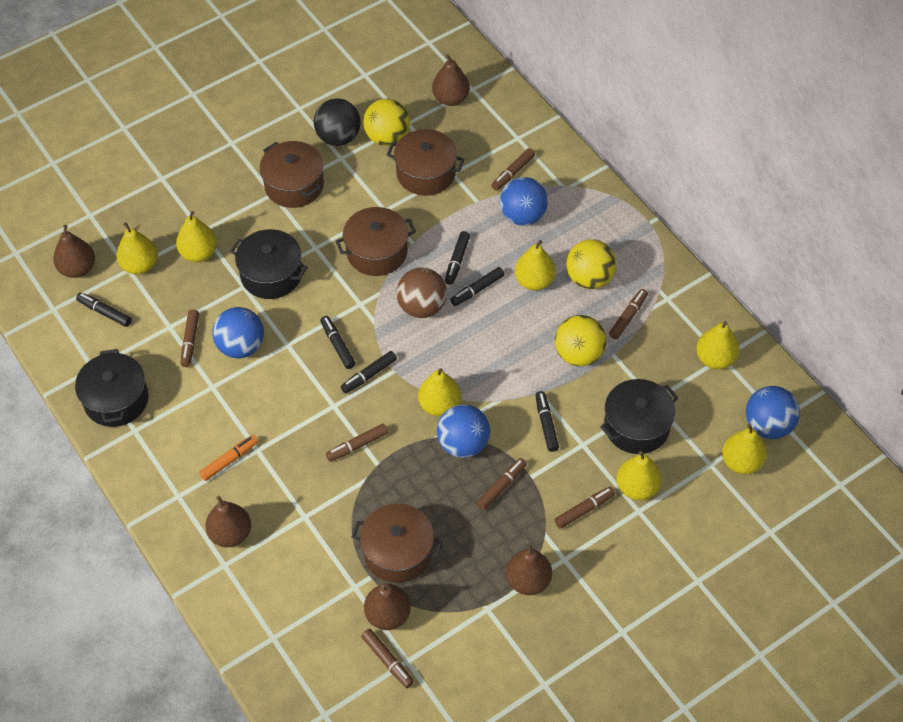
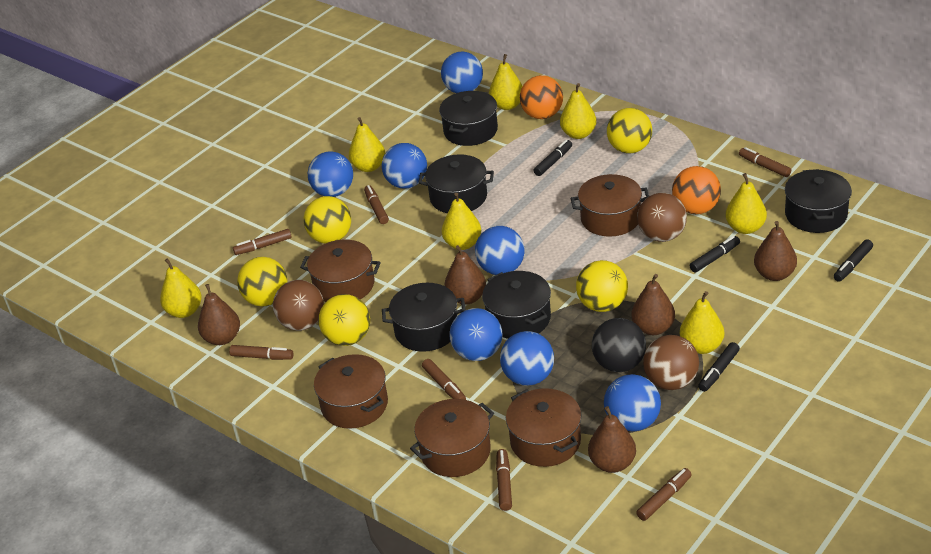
black marker: [76,292,132,327] [320,316,356,369] [341,351,397,394] [445,231,470,285] [450,267,505,306] [535,391,559,452] = 6 -> [534,140,572,176] [689,236,740,272] [698,342,740,392] [834,239,873,282] = 4
black pot: [75,349,149,427] [230,229,308,299] [600,379,679,454] = 3 -> [382,283,466,352] [418,154,494,213] [439,91,498,146] [482,271,551,339] [785,169,852,233] = 5
blue ball: [212,307,264,358] [437,405,490,458] [500,177,548,226] [746,386,800,439] = 4 -> [308,151,353,197] [382,143,427,189] [441,51,483,93] [449,308,503,361] [475,226,524,275] [500,331,554,386] [604,374,661,431] = 7
brown ball: [396,268,447,318] = 1 -> [273,280,324,331] [637,193,687,242] [643,335,699,390] = 3
brown pot: [260,141,324,208] [336,207,416,276] [352,503,443,583] [387,129,465,196] = 4 -> [300,240,381,302] [314,354,388,429] [410,399,494,477] [506,388,582,467] [570,174,649,237] = 5
orange ball: none = 0 -> [520,75,563,119] [672,166,721,214] = 2
orange marker: [199,435,258,481] = 1 -> none = 0
yellow ball: [363,99,410,146] [555,315,607,366] [566,239,616,289] = 3 -> [237,257,287,306] [304,196,351,244] [318,294,370,346] [576,260,628,312] [607,108,652,153] = 5

